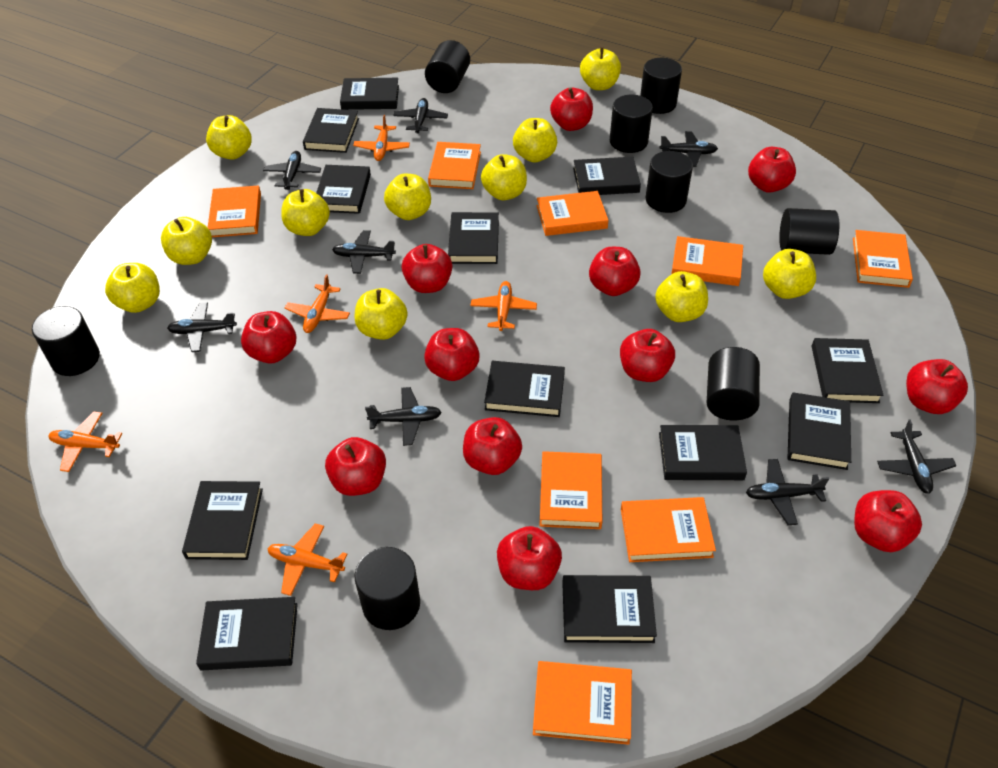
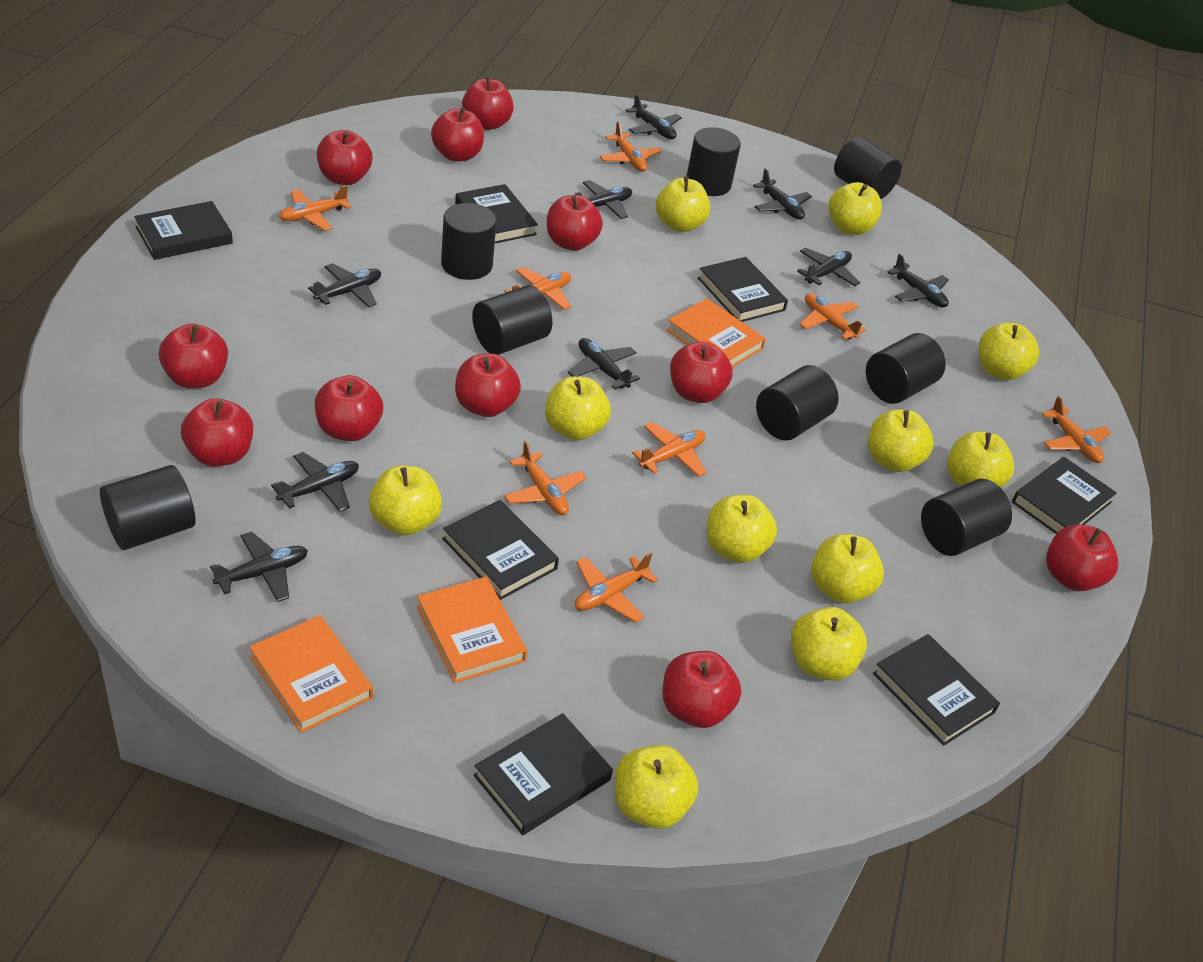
black book: [182,481,263,560] [196,597,298,671] [303,108,359,153] [316,165,371,214] [340,78,399,110] [448,212,499,264] [484,361,565,417] [562,575,657,643] [573,157,641,195] [659,425,747,480] [788,392,851,470] [812,338,884,403] = 12 -> [134,201,233,260] [442,500,559,600] [455,184,538,243] [474,713,613,835] [698,257,788,322] [873,634,1000,745] [1012,457,1117,534] = 7
black plane: [167,302,237,352] [263,151,321,190] [332,230,396,274] [365,387,442,446] [393,98,448,134] [660,131,718,167] [746,459,829,525] [877,419,956,494] = 8 -> [210,532,308,602] [271,452,359,512] [308,263,381,307] [568,338,640,390] [575,180,632,219] [626,94,682,139] [753,168,812,220] [797,248,860,286] [887,253,949,308] = 9
orange book: [208,185,261,237] [428,142,481,189] [533,661,632,745] [537,191,609,236] [539,451,602,529] [621,497,716,562] [671,236,743,286] [853,230,913,288] = 8 -> [249,615,373,733] [417,577,527,683] [666,298,766,367] = 3
orange plane: [48,411,122,472] [267,523,347,596] [285,274,350,333] [353,115,410,161] [471,281,537,331] = 5 -> [279,185,352,231] [504,267,571,310] [504,441,586,515] [575,553,658,623] [599,121,662,172] [632,422,707,477] [799,293,866,340] [1042,396,1111,463] = 8
red apple: [241,311,296,363] [325,437,386,496] [402,244,452,293] [424,328,480,381] [463,417,522,475] [497,526,562,590] [550,87,593,131] [589,247,641,296] [620,329,675,382] [748,147,796,193] [854,490,922,552] [906,359,968,414] = 12 -> [159,323,228,389] [181,398,253,467] [315,375,383,441] [317,130,373,185] [431,107,484,162] [455,353,521,417] [462,76,514,130] [547,195,603,251] [663,651,741,728] [670,342,733,403] [1046,524,1118,591] = 11

